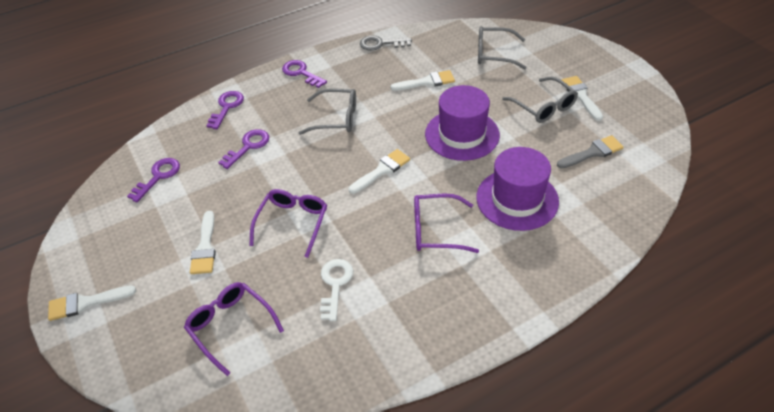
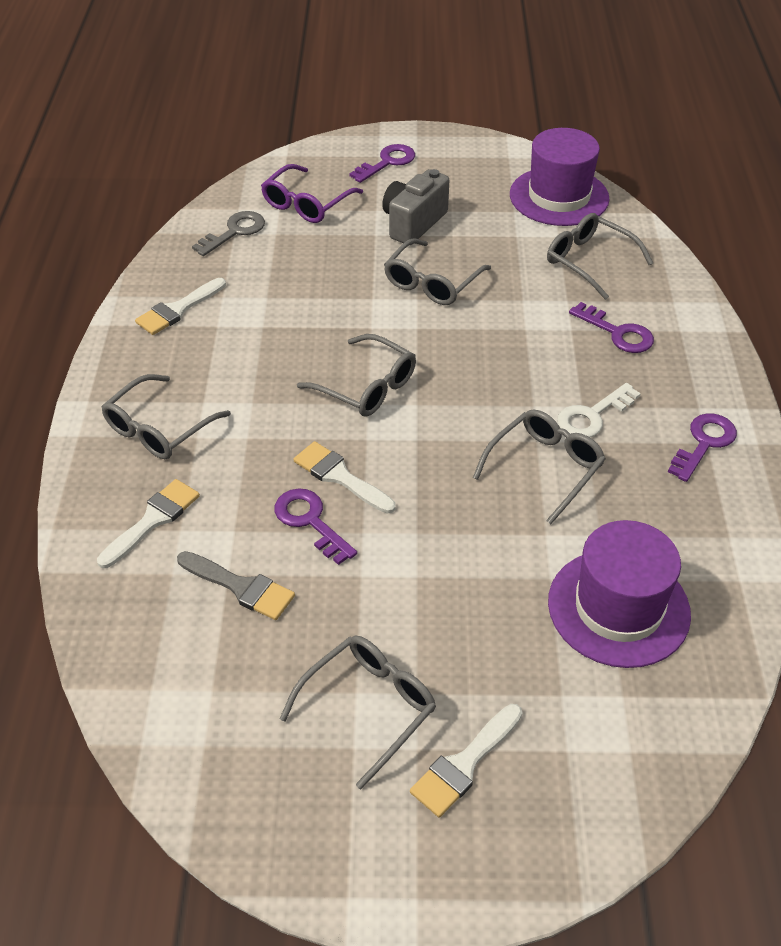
grey camera: none = 0 -> [382,169,449,245] = 1
grey glasses: [299,88,356,135] [478,26,527,69] [502,76,578,123] = 3 -> [101,374,231,459] [280,636,436,789] [297,334,416,417] [384,238,491,305] [473,410,606,524] [547,213,653,300] = 6
purple glasses: [184,282,284,376] [250,189,327,258] [414,194,479,253] = 3 -> [261,164,363,223] = 1
white brush: [48,285,136,321] [190,211,216,274] [349,149,410,194] [391,70,455,91] [561,76,603,121] = 5 -> [97,479,200,568] [135,278,226,335] [293,441,396,514] [410,704,523,817] = 4

